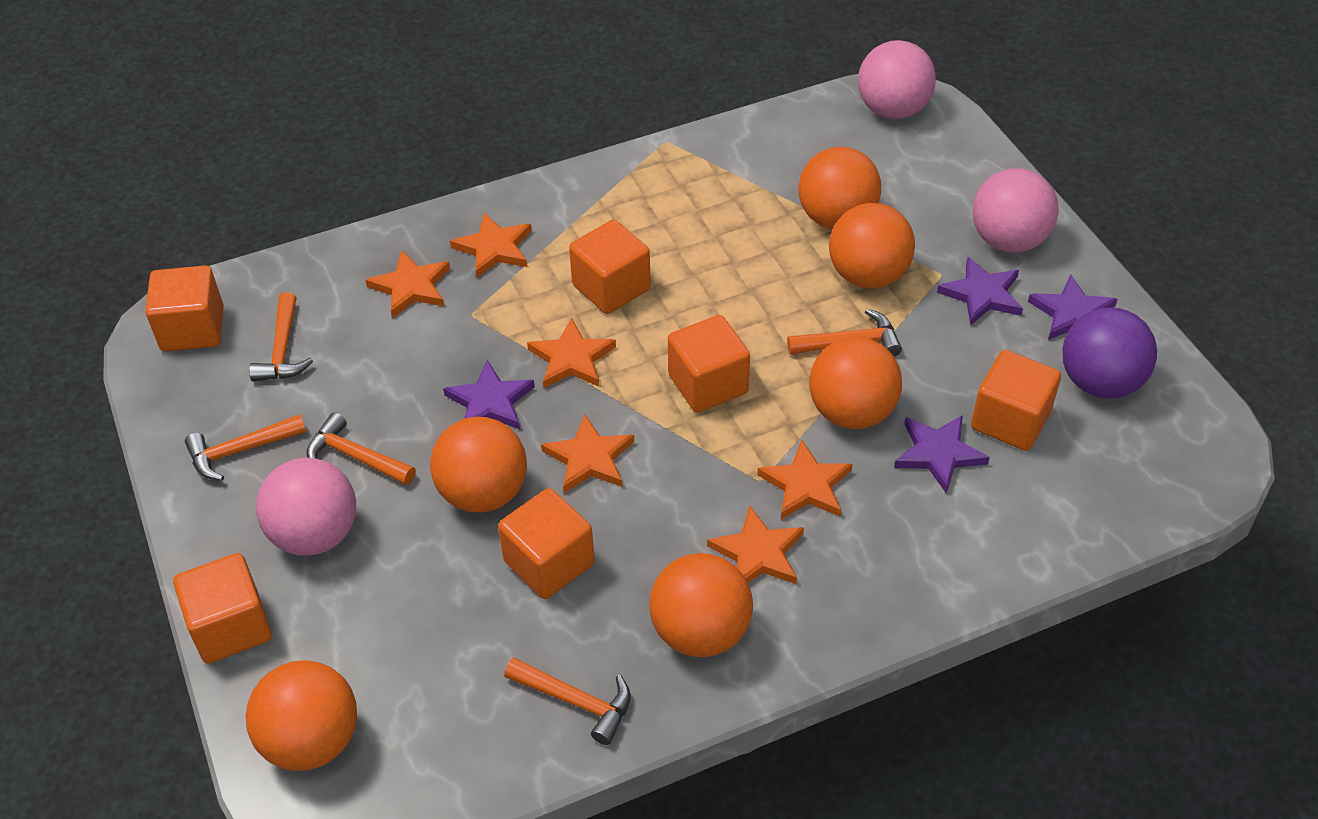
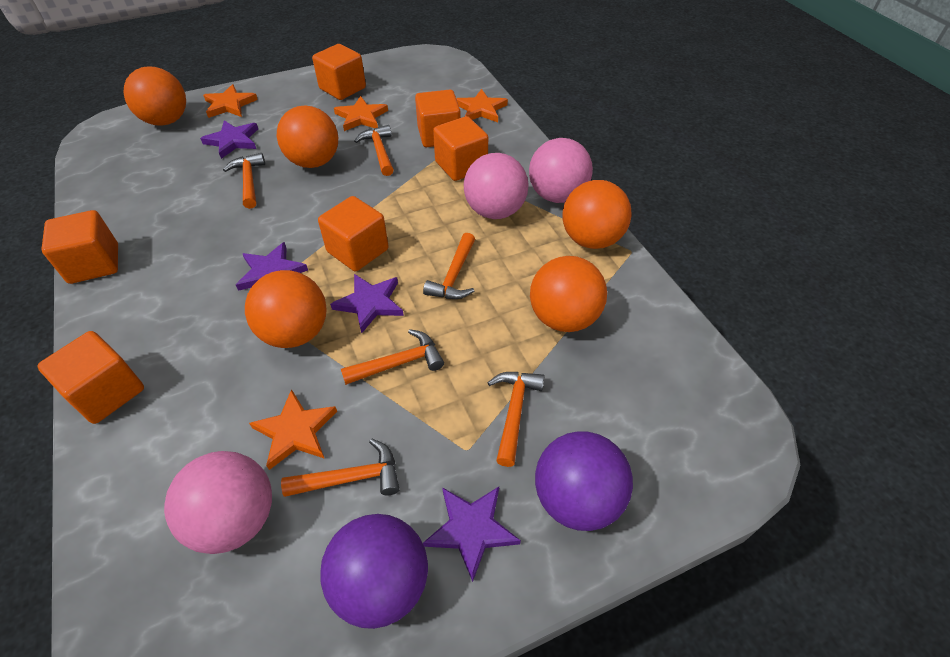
orange ball: [246,660,357,771] [430,417,527,513] [649,553,753,657] [798,147,881,229] [809,337,902,429] [829,203,915,289] = 6 -> [124,66,186,126] [245,270,327,348] [277,106,338,168] [530,256,607,332] [563,180,632,249] = 5
orange hammer: [185,414,306,481] [249,292,313,381] [306,412,416,485] [504,657,631,745] [787,309,902,357] = 5 -> [223,153,265,209] [281,439,400,497] [341,329,444,385] [354,125,394,176] [423,233,475,299] [487,372,545,467] = 6
orange star: [365,250,450,318] [450,213,532,278] [527,318,616,388] [541,414,634,493] [707,505,804,584] [757,440,853,519] = 6 -> [203,84,258,118] [249,389,337,470] [334,96,388,131] [456,89,508,122] = 4
purple ball: [1062,307,1157,398] = 1 -> [320,514,428,629] [535,431,633,531] = 2

